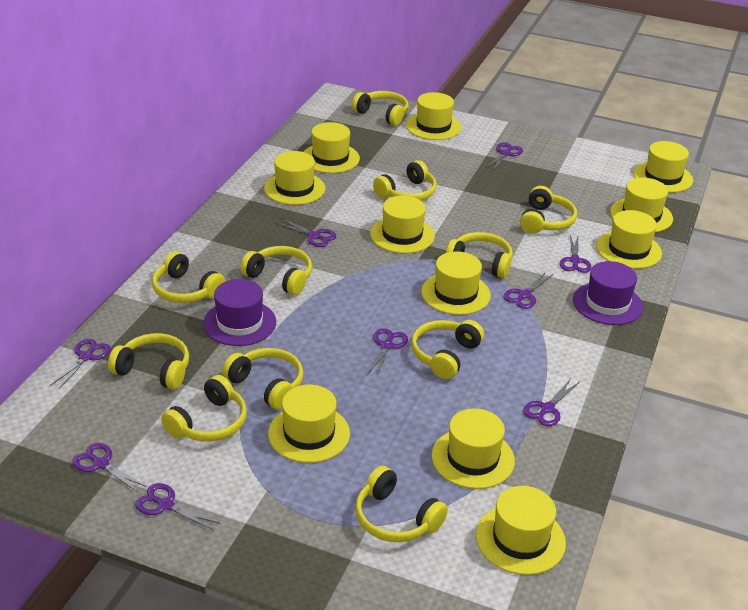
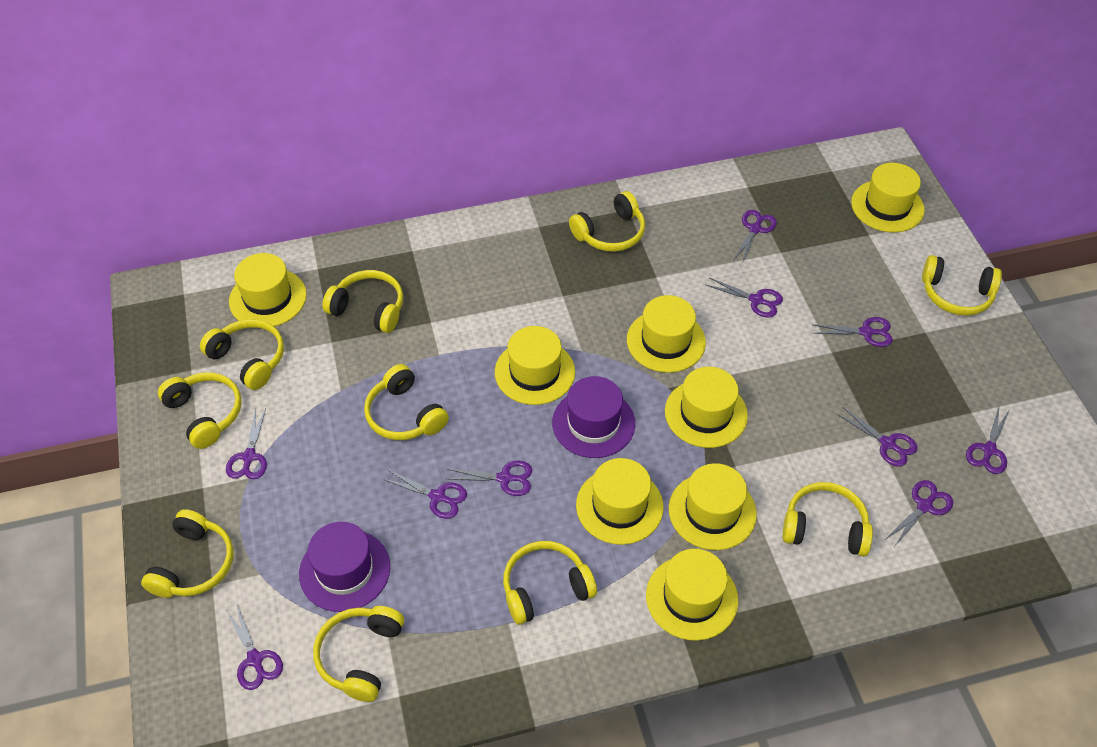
purple scissors: [50,339,111,390] [72,443,147,493] [135,483,220,530] [277,218,336,247] [367,328,408,378] [486,143,523,171] [503,272,553,309] [523,379,579,426] [560,236,592,273] = 9 -> [226,409,267,479] [226,605,283,690] [383,470,467,519] [447,460,532,496] [706,278,783,317] [734,210,777,264] [812,317,893,347] [837,407,917,466] [886,480,953,546] [966,408,1010,474] = 10
yellow hat: [264,151,325,205] [268,385,350,463] [303,122,360,173] [370,196,435,253] [406,92,461,140] [421,251,491,315] [432,408,515,489] [476,486,566,575] [596,210,662,269] [610,177,673,232] [633,141,693,193] = 11 -> [229,253,307,327] [495,326,575,405] [576,458,663,545] [627,295,706,373] [646,549,738,641] [665,367,748,448] [669,463,757,550] [851,163,925,233] = 8
yellow headphones: [108,333,189,390] [152,251,226,303] [161,375,247,442] [222,348,303,410] [240,246,312,295] [352,91,409,126] [355,466,448,542] [373,160,437,201] [411,320,484,379] [446,232,513,278] [520,186,577,234] = 11 -> [141,509,234,598] [158,372,242,449] [200,319,284,390] [313,606,404,702] [323,270,403,333] [364,364,449,440] [503,541,597,625] [569,191,645,252] [782,482,873,556] [922,255,1002,316] = 10

